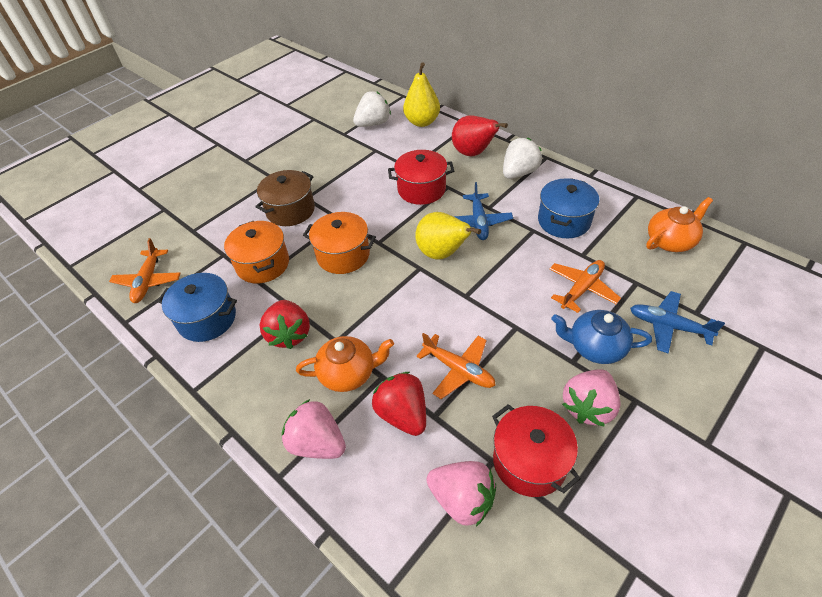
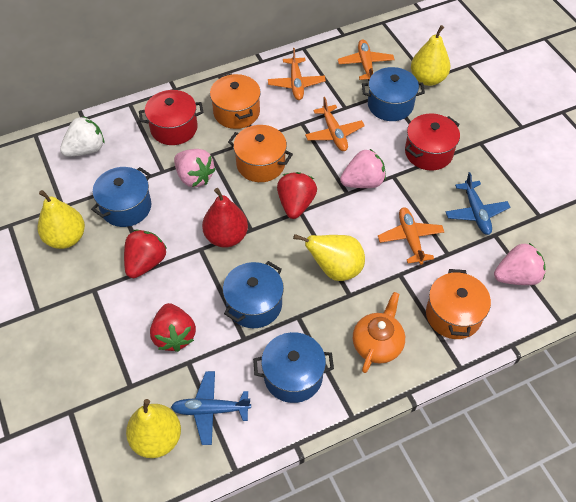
blue pot: [157,273,237,342] [538,178,599,238] = 2 -> [91,167,151,227] [223,261,284,328] [253,332,334,403] [362,67,425,121] = 4
blue teapot: [551,310,652,364] = 1 -> none = 0
brown pot: [255,170,315,226] = 1 -> none = 0
orange plane: [109,238,181,303] [416,333,496,399] [550,260,621,313] = 3 -> [268,48,326,100] [305,97,365,151] [338,39,395,81] [378,207,444,265] = 4
orange pot: [224,221,289,283] [303,212,376,274] = 2 -> [210,73,261,129] [228,125,293,182] [426,269,491,339] = 3
orange teapot: [296,336,394,392] [646,197,713,252] = 2 -> [353,292,405,373] = 1
red strawberry: [260,300,310,349] [372,372,426,436] = 2 -> [124,230,167,278] [150,303,196,352] [277,172,317,219] = 3
white strawberry: [353,91,391,127] [503,138,542,179] = 2 -> [60,116,104,157] = 1
yellow pear: [403,62,440,127] [415,212,481,260] = 2 -> [37,190,85,249] [126,399,181,458] [293,234,365,281] [411,25,450,86] = 4

